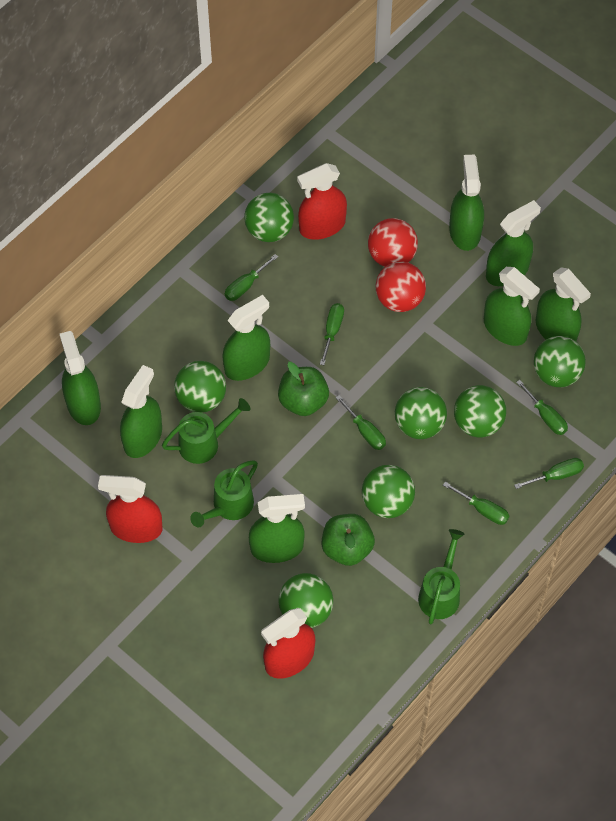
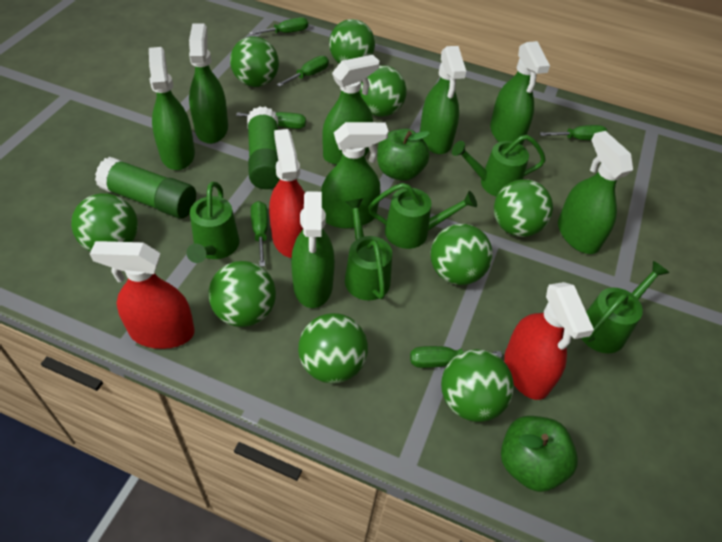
green ball: [174,361,226,413] [244,193,294,242] [278,573,333,628] [362,465,415,518] [395,387,447,439] [454,385,506,437] [534,336,586,387] = 7 -> [71,193,138,252] [208,261,276,327] [230,36,279,87] [298,313,368,384] [329,19,375,63] [360,65,407,117] [431,224,493,285] [441,349,514,422] [494,179,553,237] = 9
green glue stick: none = 0 -> [95,157,196,218] [247,106,280,189] = 2
green watering can: [162,398,250,464] [190,460,258,527] [418,529,465,624] = 3 -> [186,182,240,263] [345,198,392,300] [368,183,477,249] [452,135,546,197] [581,261,669,353] = 5
red ball: [368,218,418,267] [375,262,426,312] = 2 -> none = 0

